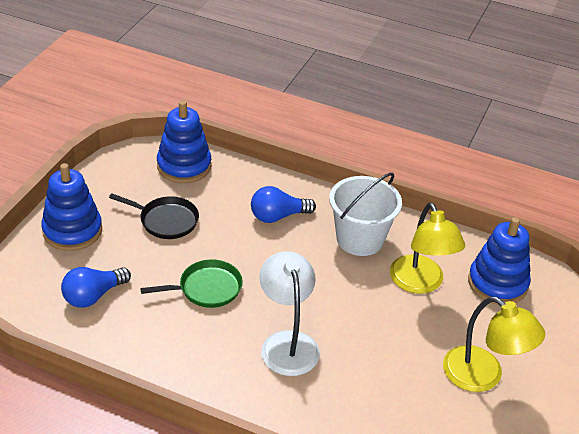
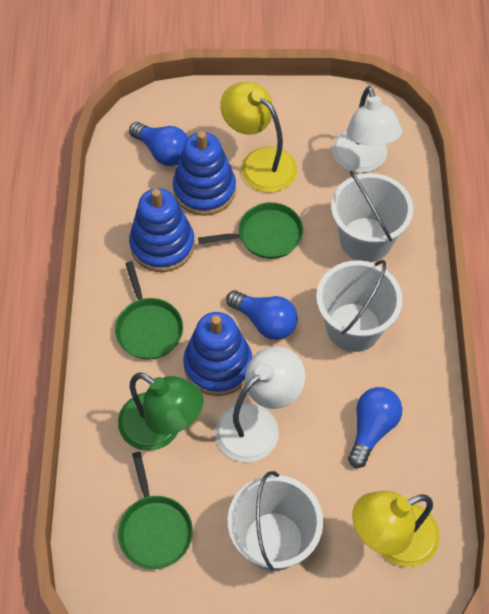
black pan: [109,193,199,239] = 1 -> none = 0
blue light bulb: [61,267,131,308] [251,186,316,223] = 2 -> [129,122,188,166] [226,290,298,340] [348,387,402,468] = 3
green lamp: none = 0 -> [118,372,203,451] = 1
green pan: [140,259,243,308] = 1 -> [115,261,183,360] [118,452,193,569] [198,202,303,259] = 3
white bucket: [329,173,402,256] = 1 -> [228,471,323,571] [316,260,403,352] [331,170,413,262] = 3
white lamp: [259,251,320,376] = 1 -> [215,346,305,462] [332,86,402,173] = 2

